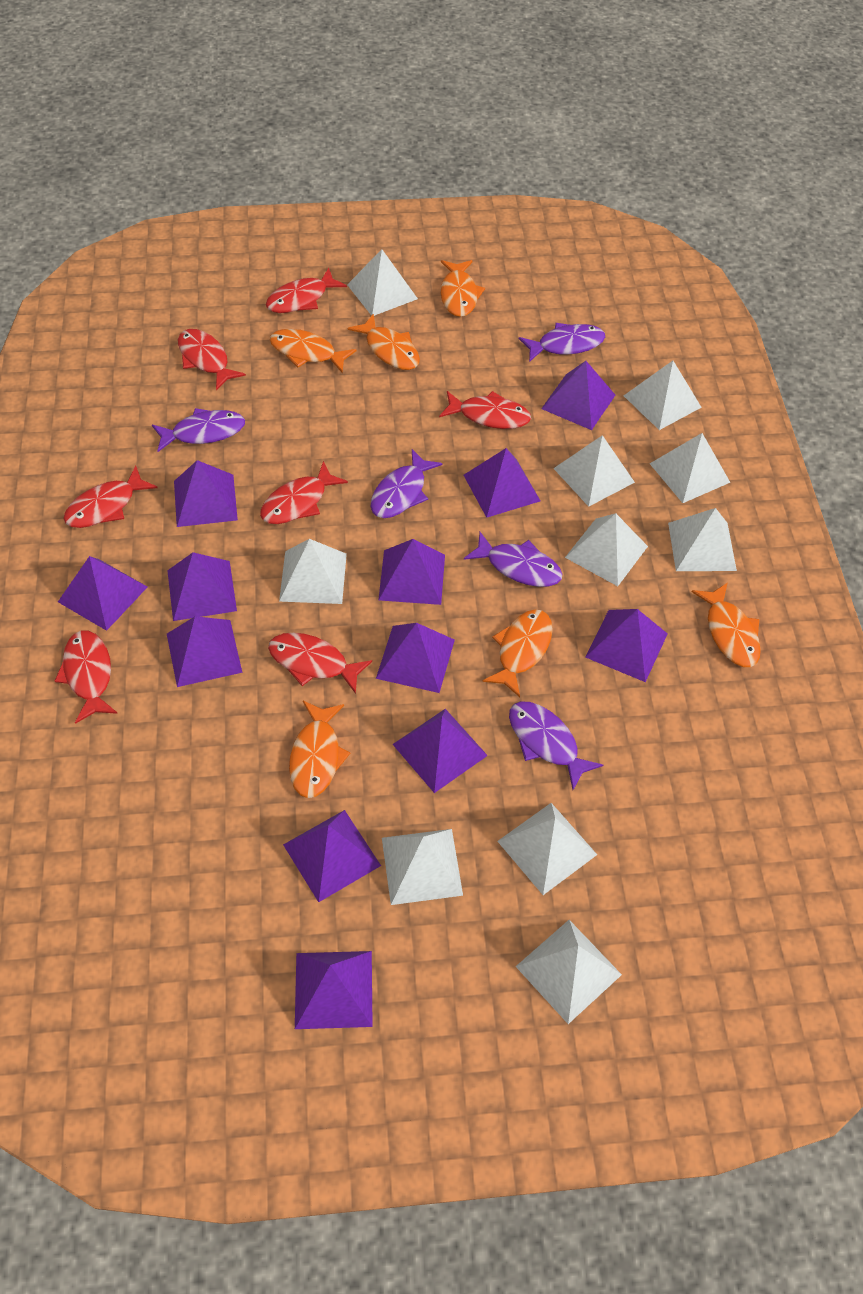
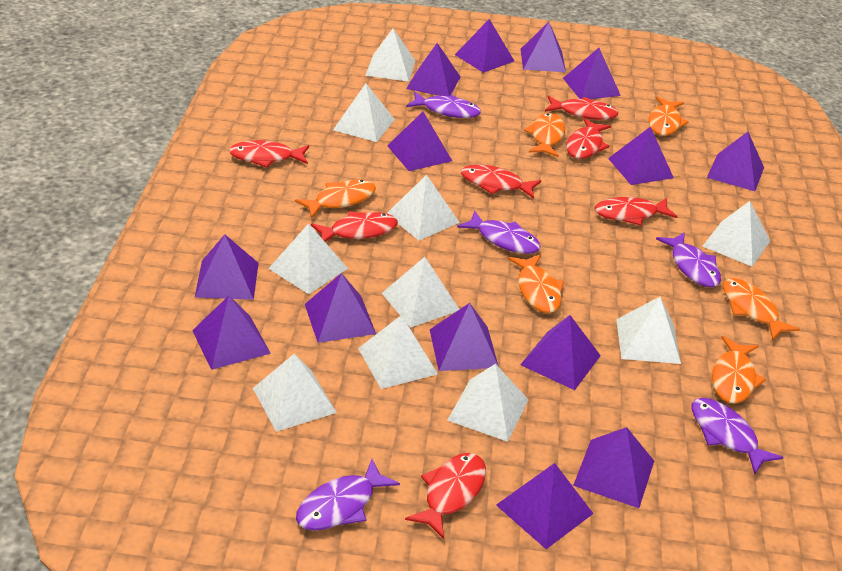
purple pyramid: [58,556,147,631] [167,552,237,621] [167,616,242,687] [174,460,238,527] [283,810,381,902] [295,951,373,1029] [376,623,455,693] [378,539,445,605] [392,709,488,793] [464,448,540,518] [541,361,615,430] [585,609,668,682] = 12 -> [192,296,271,370] [195,234,259,300] [305,273,376,343] [387,112,452,171] [406,43,460,96] [430,303,499,371] [455,19,514,73] [496,463,594,549] [520,315,601,390] [521,22,566,72] [563,48,621,99] [573,427,654,508] [608,127,674,185] [707,132,764,191] = 14

